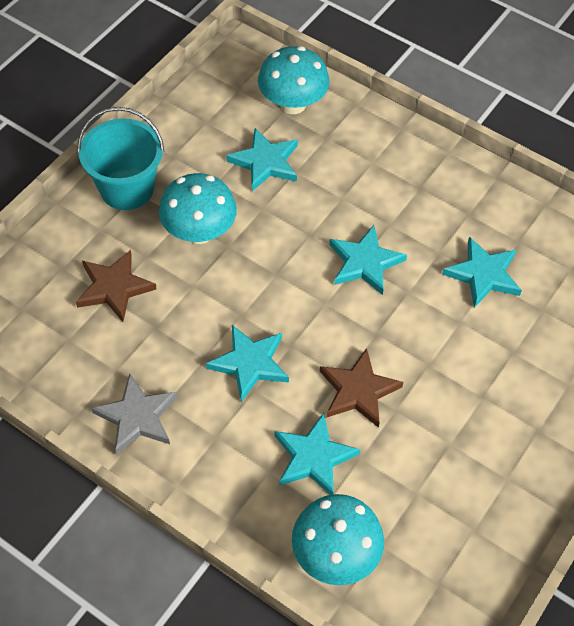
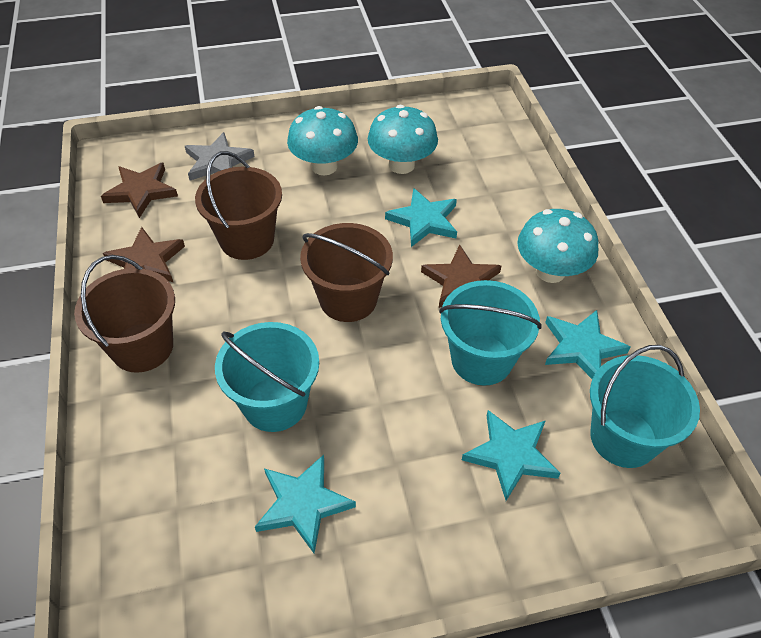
brown bucket: none = 0 -> [74,255,175,373] [195,151,282,260] [300,223,393,322] = 3
brown star: [76,250,157,322] [320,348,403,428] = 2 -> [101,163,178,218] [103,227,185,282] [421,245,501,308] = 3
turquoise bucket: [77,107,165,210] = 1 -> [215,322,319,432] [439,280,541,386] [590,345,700,468] = 3
turquoise star: [206,325,289,402] [226,128,298,191] [274,413,360,495] [329,225,407,295] [442,237,522,308] = 5 -> [255,455,356,553] [385,188,457,247] [462,410,560,501] [545,310,630,379] = 4

